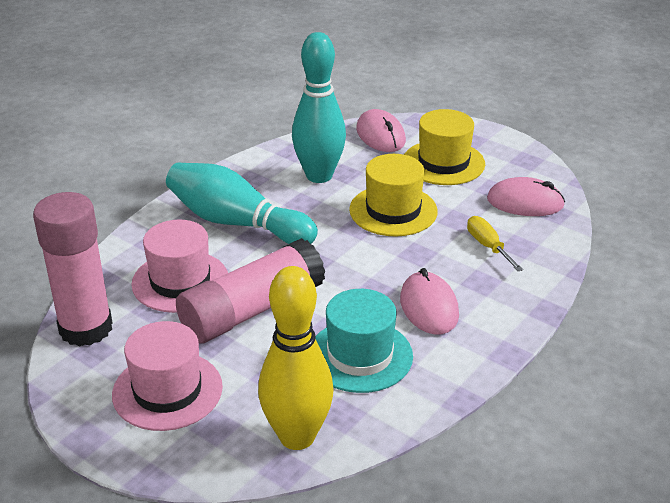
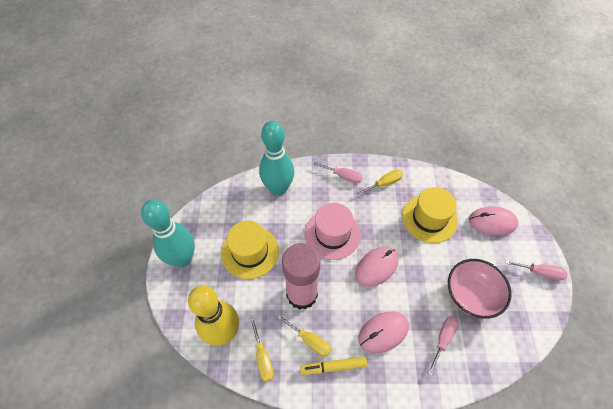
pink bowl: none = 0 -> [448,259,512,319] = 1
pink glue stick: [33,192,113,347] [176,238,325,344] = 2 -> [282,243,321,310] = 1
pink hat: [112,321,223,431] [131,220,228,313] = 2 -> [305,203,361,260] = 1
pink screwdriver: none = 0 -> [314,162,363,184] [428,316,459,376] [505,260,568,281] = 3
turquoise hat: [315,289,413,393] = 1 -> none = 0
yellow marker: none = 0 -> [300,357,367,375] = 1
yellow screwdriver: [467,216,523,271] = 1 -> [250,317,274,382] [277,314,331,357] [357,169,403,195] = 3

